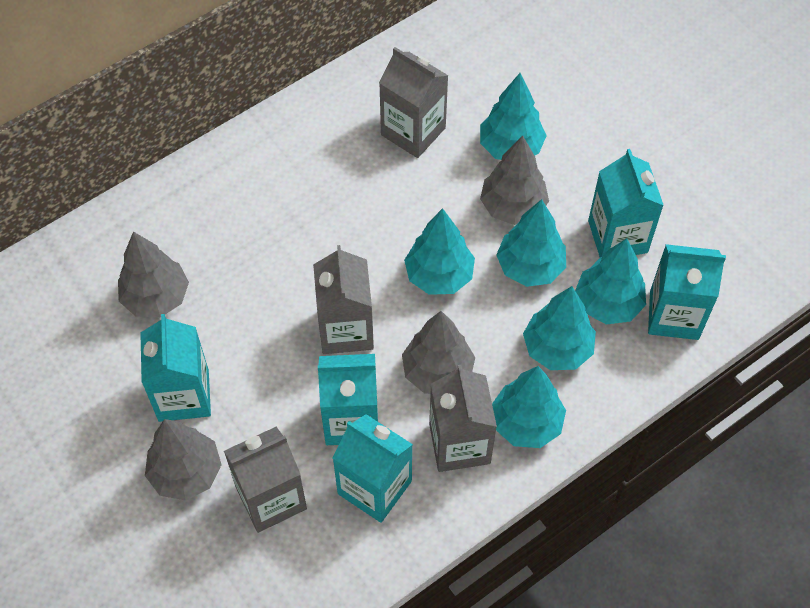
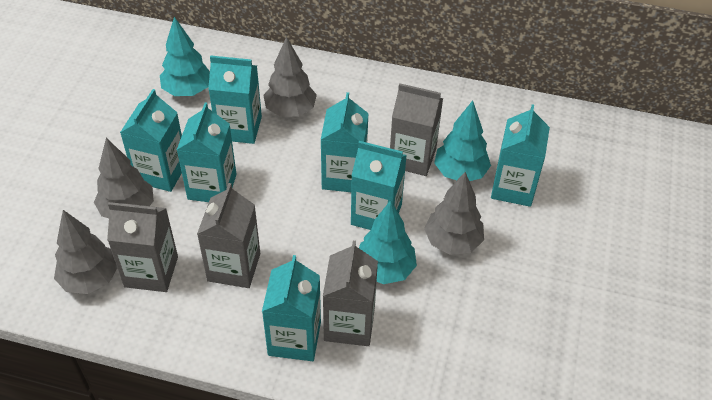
turquoise carton: [140,314,211,422] [318,354,378,445] [333,414,413,523] [588,149,664,257] [648,244,726,340] = 5 -> [120,89,182,192] [177,102,237,202] [208,55,262,144] [262,255,321,361] [321,92,369,192] [351,141,407,230] [491,104,550,207] = 7
turquoise tree: [404,208,475,295] [480,73,547,160] [492,366,566,448] [496,199,566,287] [523,286,596,370] [575,238,646,324] = 6 -> [160,17,210,96] [359,200,417,284] [434,100,491,181] = 3

